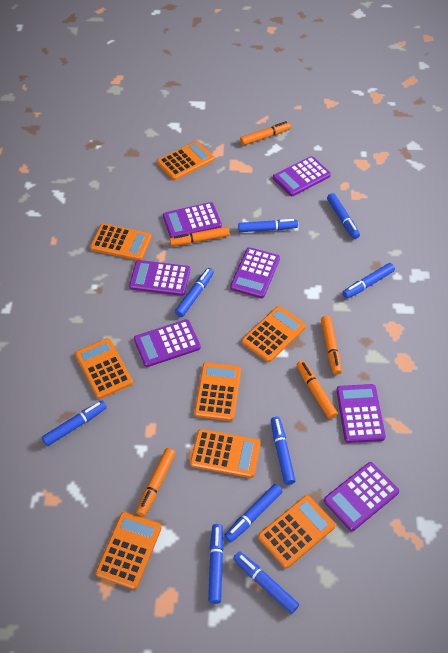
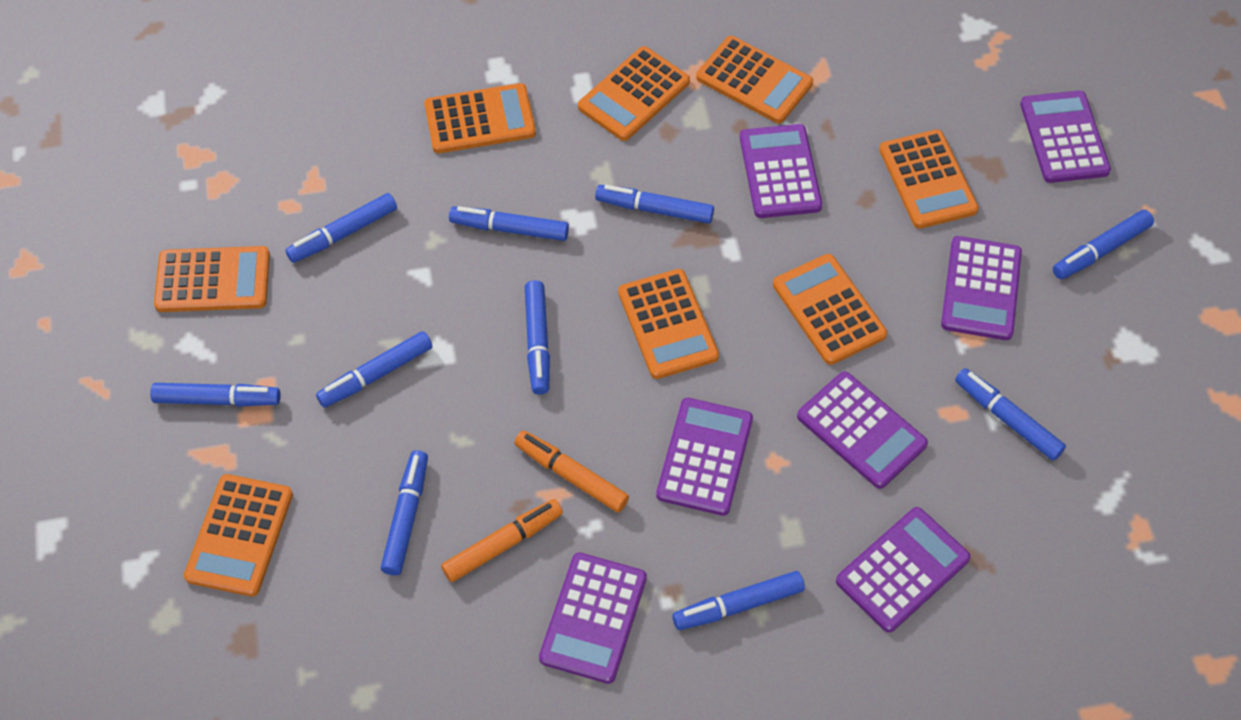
blue marker: [42,401,107,446] [175,268,214,317] [208,524,224,604] [224,484,283,543] [233,551,299,614] [238,219,298,232] [271,417,296,485] [327,193,360,239] [342,263,395,299] = 9 -> [150,383,281,407] [285,193,397,263] [316,331,432,408] [381,450,428,576] [449,206,569,241] [525,280,550,395] [595,185,714,224] [672,571,805,630] [955,368,1066,461] [1053,210,1154,279] = 10
orange marker: [136,448,176,516] [170,227,230,246] [240,121,291,145] [296,360,338,419] [321,316,342,375] = 5 -> [441,499,563,582] [514,431,629,512] = 2

